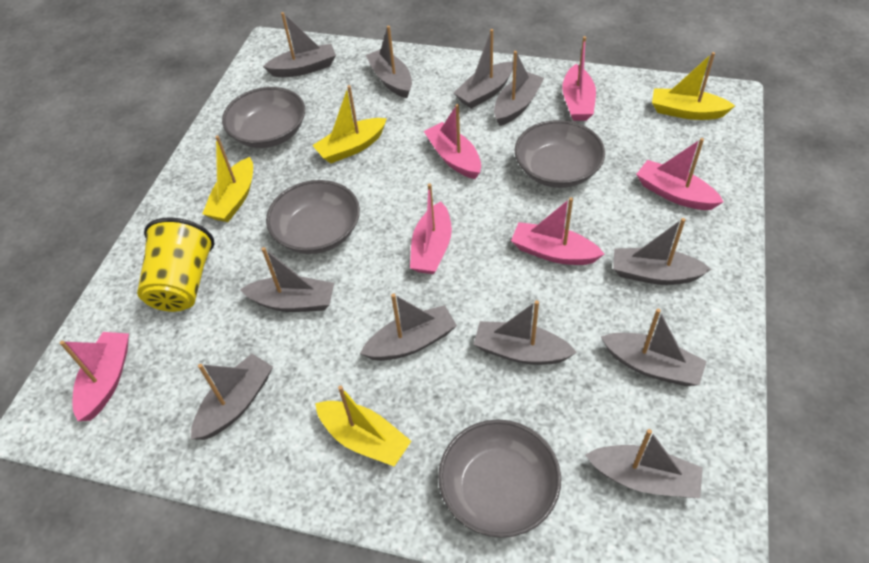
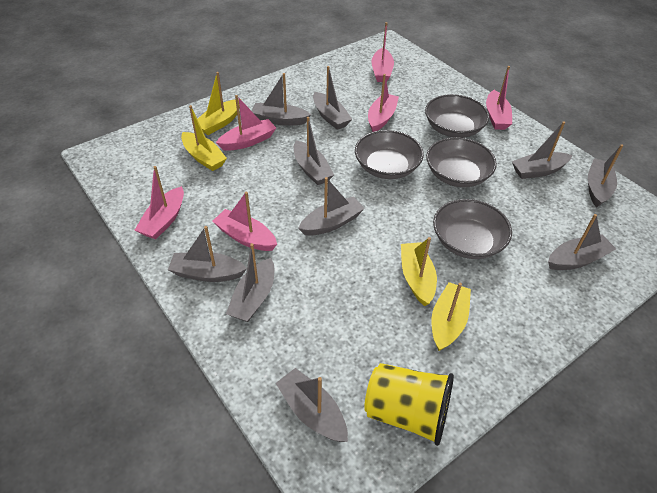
grey boat: [191,354,273,440] [240,247,334,312] [263,12,336,77] [360,293,457,361] [366,26,412,98] [454,29,513,109] [473,300,577,365] [494,51,544,126] [585,429,703,498] [601,309,707,386] [613,218,711,285] = 11 -> [168,226,247,282] [226,243,274,322] [252,73,311,126] [276,368,348,442] [294,117,334,185] [298,177,365,236] [313,66,352,130] [512,121,573,179] [548,214,616,270] [588,144,623,208] = 10

